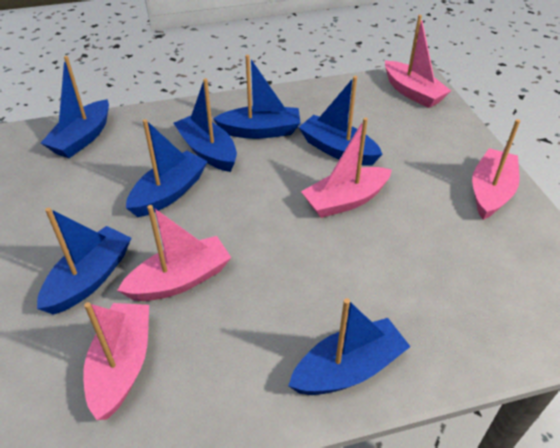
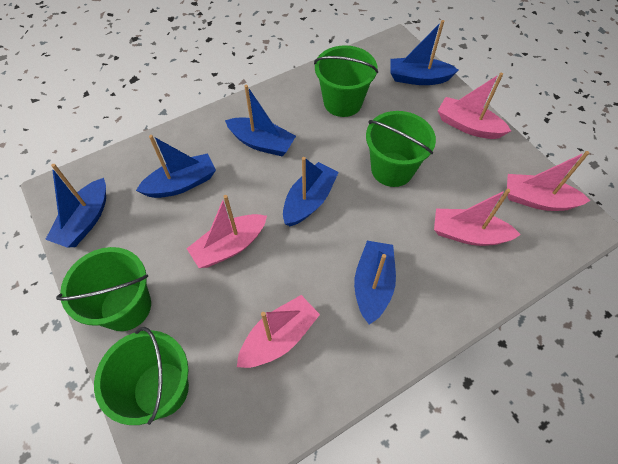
blue boat: [37,207,131,315] [41,56,109,158] [126,119,208,217] [174,78,237,172] [213,55,301,139] [288,298,411,395] [298,76,382,166] = 7 -> [45,164,106,248] [136,135,216,198] [225,85,296,156] [283,157,339,226] [354,241,396,325] [391,20,459,85] = 6
green bucket: none = 0 -> [56,247,151,331] [94,327,189,425] [314,45,378,117] [366,111,436,187] = 4

